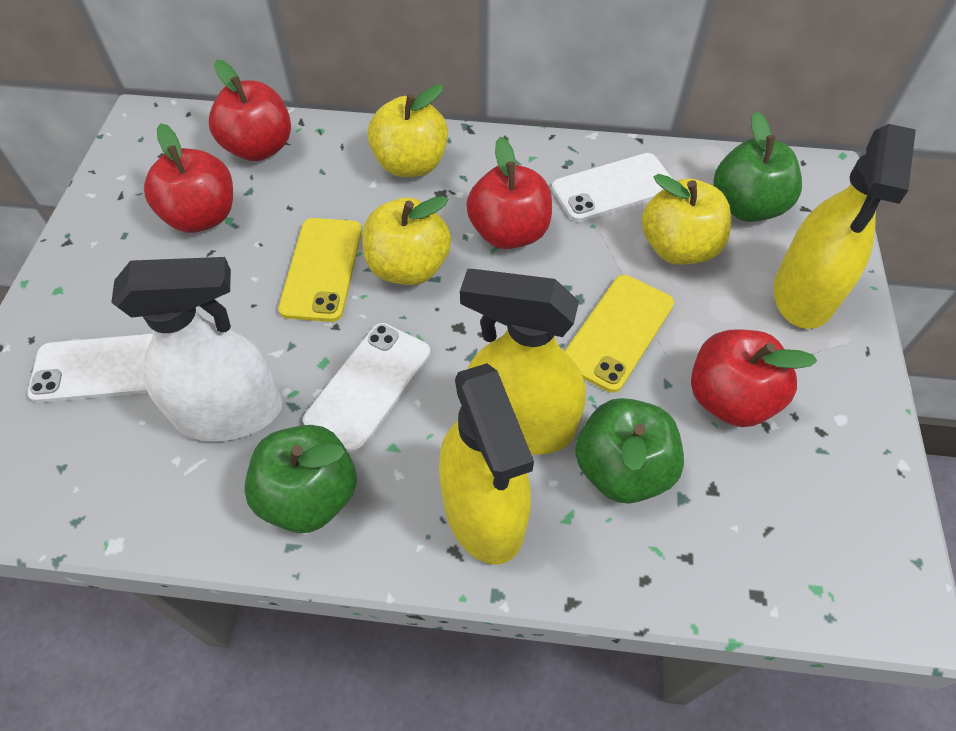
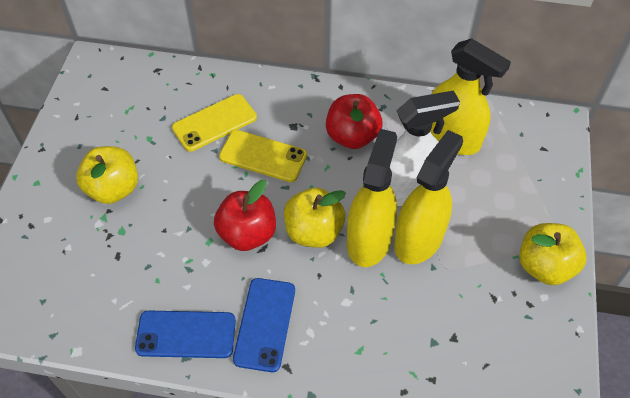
blue phone: none = 0 -> [135,310,236,358] [233,278,295,372] = 2
green apple: [244,425,357,533] [575,398,684,504] [713,111,802,222] = 3 -> none = 0
red apple: [144,123,233,233] [209,60,291,161] [466,137,552,249] [691,329,817,427] = 4 -> [214,180,276,251] [326,94,382,149] = 2
white phone: [27,333,153,403] [303,323,430,453] [552,153,673,222] = 3 -> none = 0

